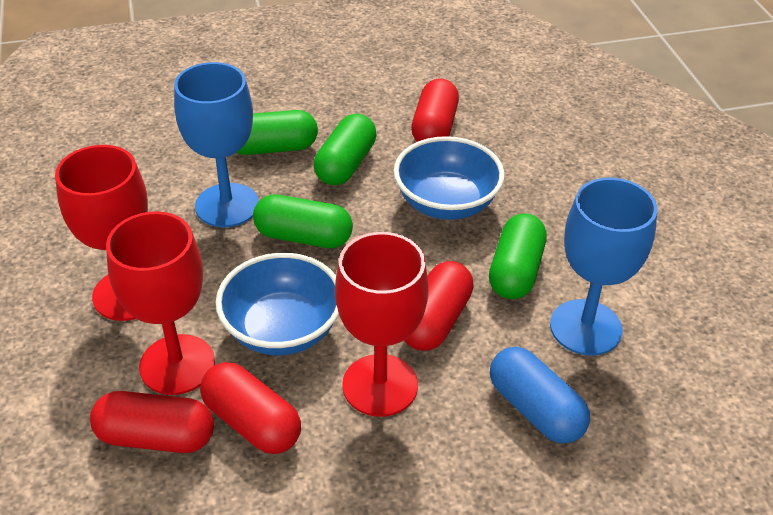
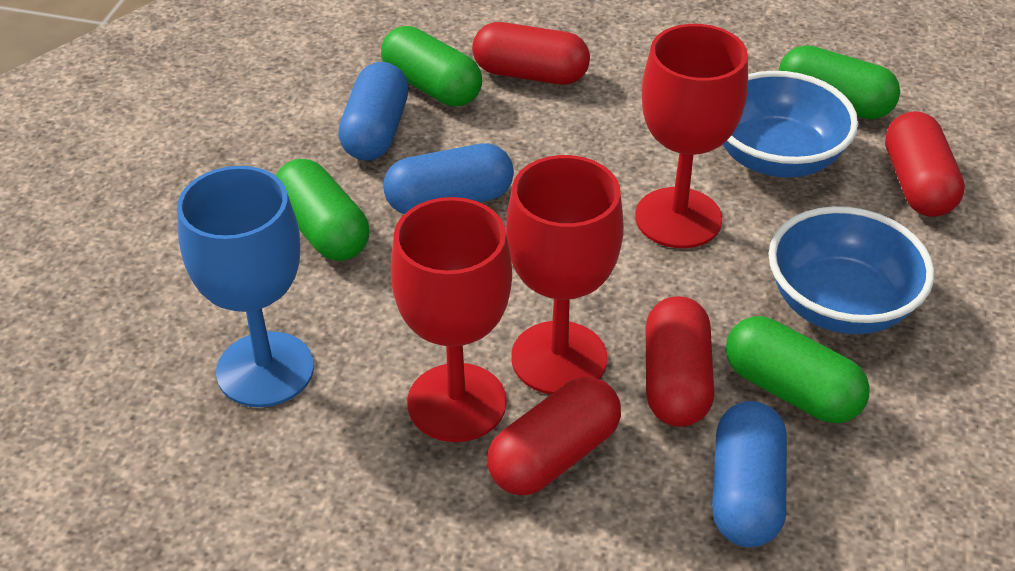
blue capsule: [490,347,590,443] = 1 -> [338,62,409,161] [383,143,514,214] [712,401,787,547] = 3
blue goblet: [174,62,259,227] [550,178,657,356] = 2 -> [177,166,314,407] = 1

